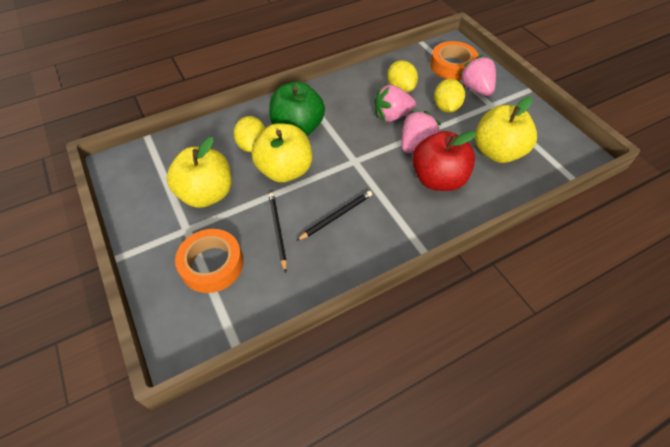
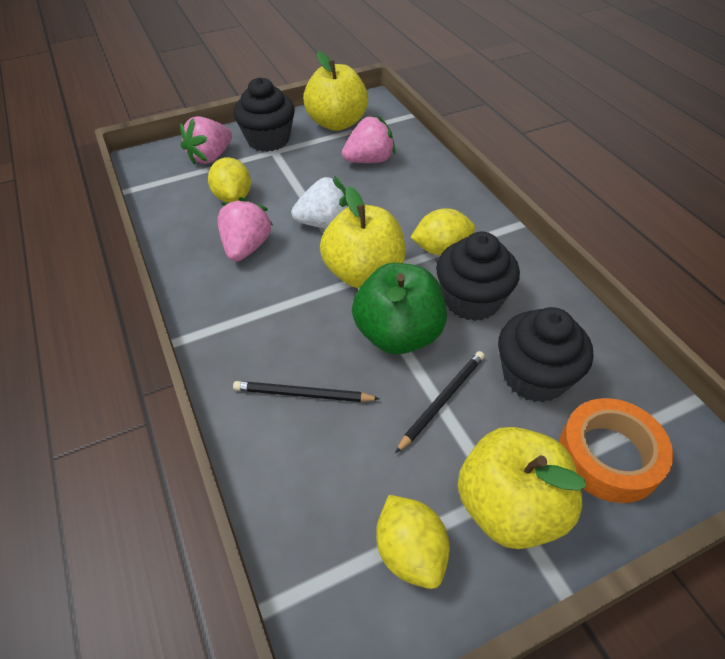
black cupcake: none = 0 -> [233,77,295,152] [436,232,520,321] [498,307,593,402] = 3
orange tape: [175,229,243,293] [430,41,479,80] = 2 -> [559,398,673,503] = 1
red apple: [412,131,476,191] = 1 -> none = 0
white strawberry: none = 0 -> [291,176,349,228] = 1

